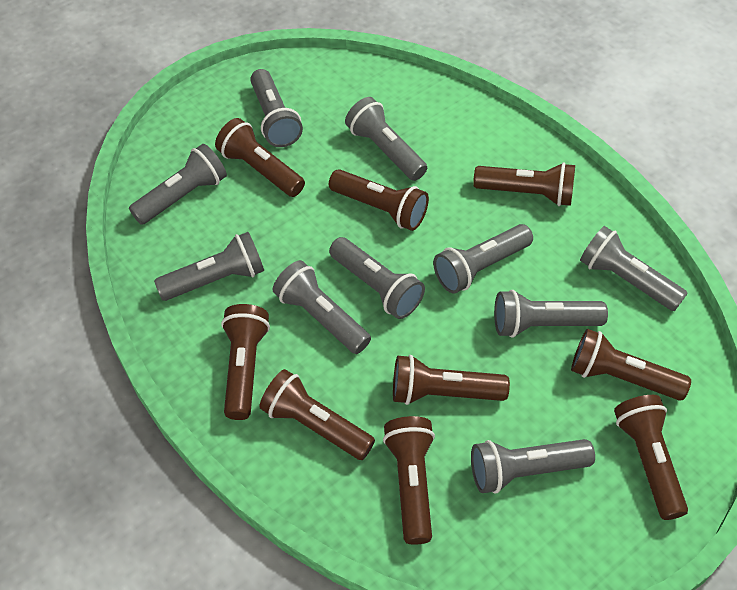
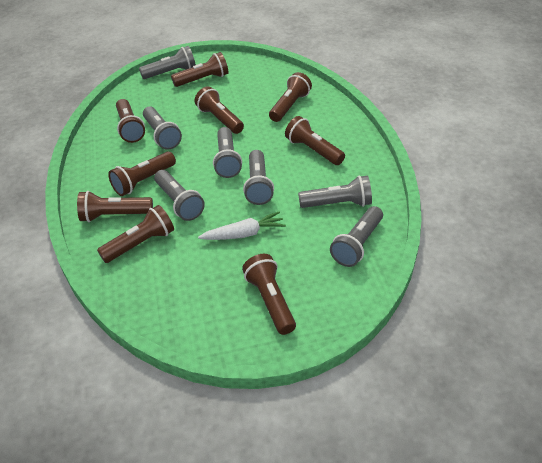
grey flashlight: [129,144,227,225] [154,232,264,301] [250,69,303,147] [273,260,371,354] [329,237,425,319] [345,97,427,181] [433,224,533,294] [471,439,595,494] [494,290,608,338] [580,226,688,311] = 10 -> [139,46,196,79] [143,107,182,150] [154,170,205,221] [213,127,242,178] [243,150,274,205] [298,175,372,208] [330,206,383,267] = 7
white carrot: none = 0 -> [198,211,286,240] = 1

